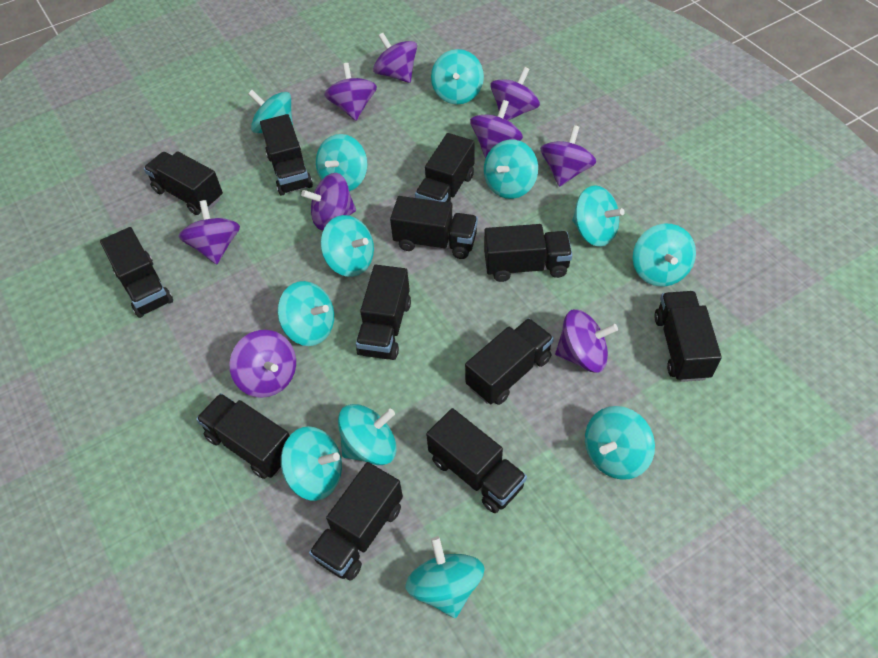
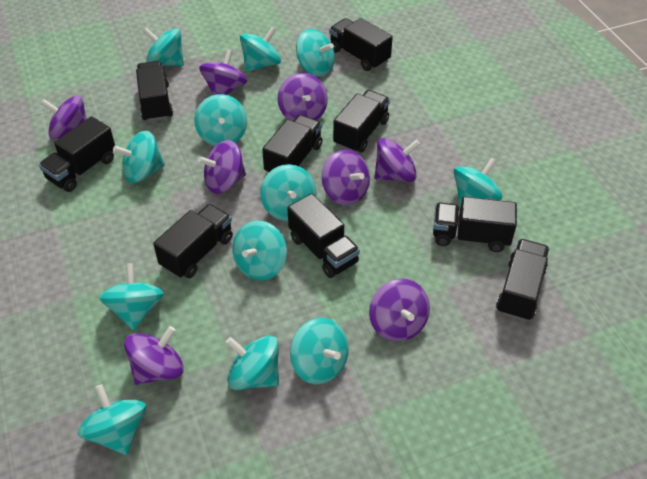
black truck: [100,227,173,318] [144,151,223,215] [196,393,290,479] [260,114,313,195] [309,462,403,581] [356,265,411,360] [390,196,478,259] [415,133,475,206] [426,408,527,513] [465,318,554,405] [484,224,572,282] [654,291,722,382] = 12 -> [39,116,115,192] [136,61,173,122] [153,204,233,278] [262,115,323,173] [288,193,360,278] [329,18,393,71] [333,90,390,153] [433,197,517,252] [496,239,549,321] = 9
purple spinning top: [178,200,240,264] [230,330,296,398] [301,173,356,230] [324,63,377,121] [373,33,417,83] [470,100,523,158] [490,67,540,121] [540,125,596,187] [555,309,618,373] = 9 -> [40,95,87,139] [124,326,184,385] [198,140,246,194] [199,49,247,95] [278,73,328,121] [322,149,370,205] [369,279,430,342] [374,138,420,182] = 8

